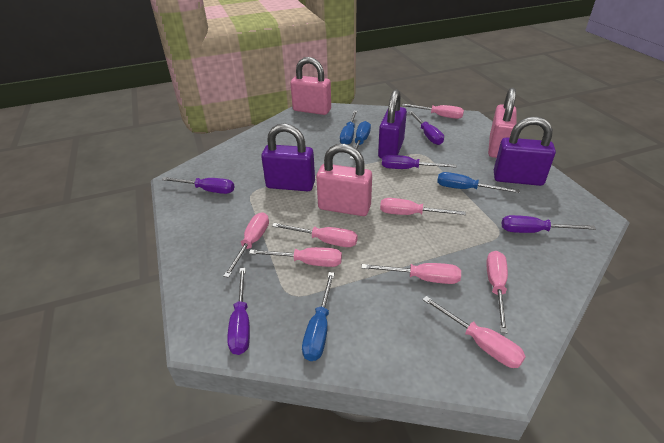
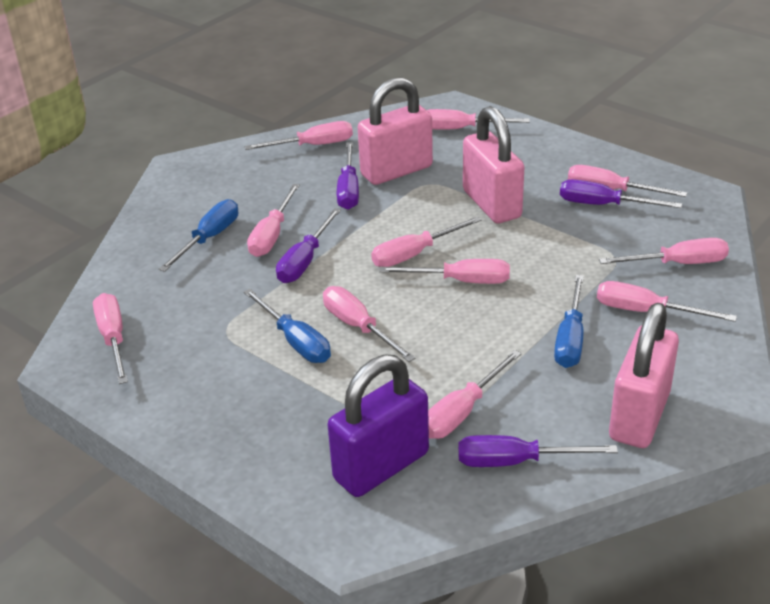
blue screwdriver: [302,272,335,361] [340,111,357,145] [350,121,371,159] [437,172,519,193] = 4 -> [159,199,238,272] [244,289,331,363] [554,275,584,368] = 3
pink screwdriver: [223,213,269,278] [249,247,342,267] [272,223,358,247] [361,263,461,284] [380,198,466,215] [402,104,464,119] [422,296,526,368] [486,251,508,334] = 8 -> [93,293,128,384] [244,121,353,150] [247,184,300,257] [323,286,416,362] [371,216,482,267] [379,259,510,284] [427,109,529,130] [428,350,521,439] [568,165,687,197] [597,281,737,322] [599,238,729,264] = 11
purple padlock: [261,123,315,191] [378,89,407,159] [494,116,556,186] = 3 -> [328,354,429,497] = 1
purple screwdriver: [162,177,235,194] [227,268,250,355] [382,155,457,169] [409,111,444,145] [502,215,596,233] = 5 -> [276,208,341,283] [337,142,359,210] [458,435,618,467] [560,179,682,208] = 4

